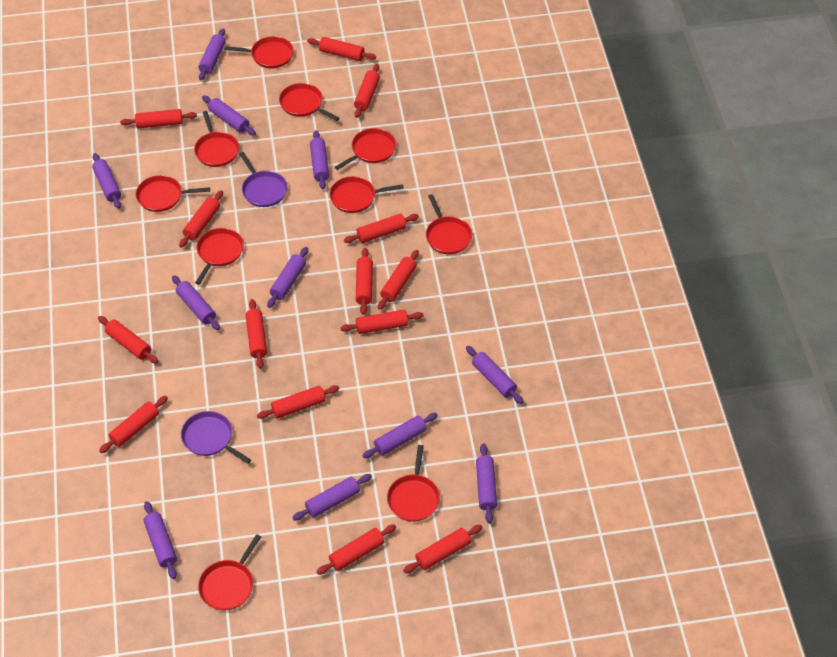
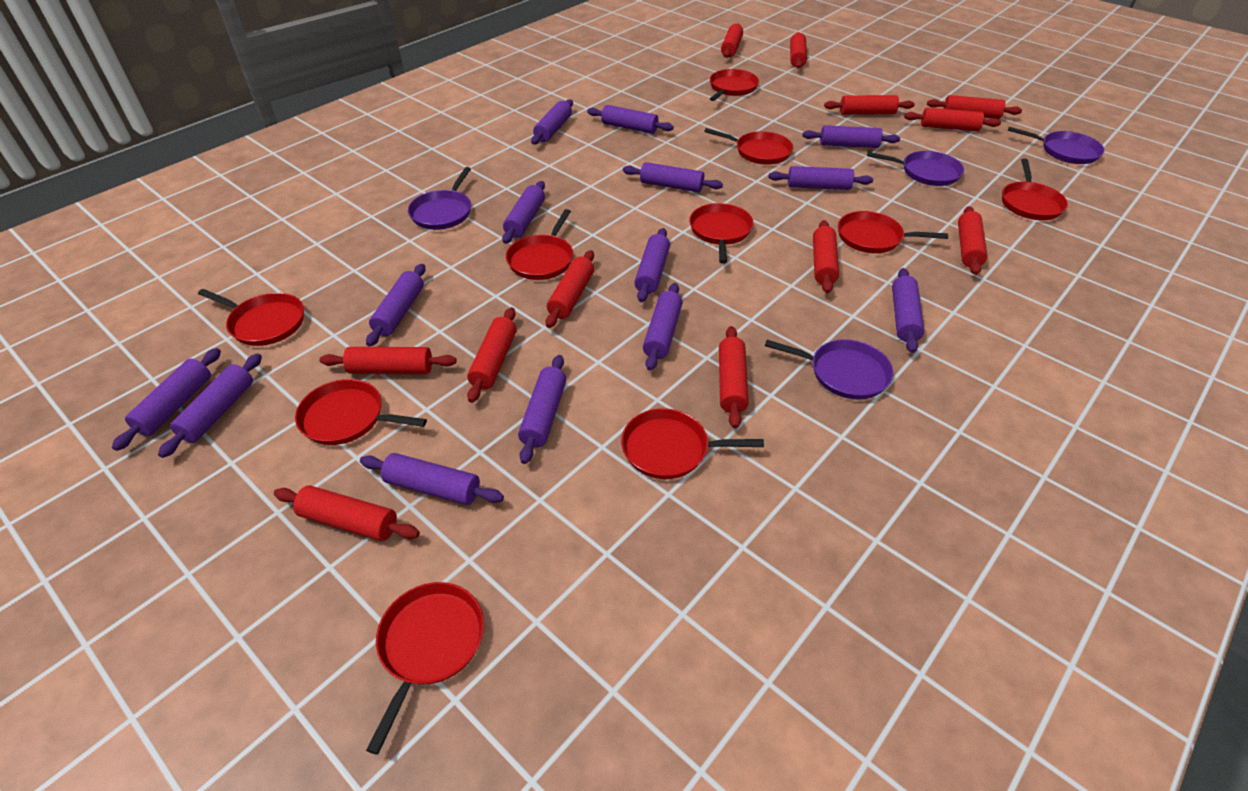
purple pan: [181,411,251,464] [239,152,287,207] = 2 -> [408,167,471,230] [765,339,893,400] [867,151,964,186] [1008,127,1104,164] = 4
purple rolling pin: [92,153,121,209] [143,501,177,579] [172,275,220,330] [199,29,226,81] [202,95,256,135] [267,247,308,308] [292,474,372,521] [310,130,329,189] [362,413,438,458] [466,346,523,404] [476,443,497,523] = 11 -> [112,348,221,451] [158,353,262,458] [360,453,504,505] [366,264,425,347] [502,181,545,244] [518,355,566,464] [531,99,573,144] [587,105,674,134] [623,162,723,192] [634,228,670,302] [643,283,682,371] [768,166,873,190] [802,125,900,148] [892,268,924,353] = 14
red rolling pin: [98,316,158,364] [99,396,168,453] [120,109,197,128] [179,191,223,248] [246,299,267,369] [257,385,339,419] [307,37,376,61] [317,524,396,575] [340,310,423,334] [344,214,419,243] [354,64,380,118] [356,248,373,315] [378,250,419,310] [403,525,483,573] = 14 -> [274,486,420,541] [320,347,457,374] [467,307,517,403] [546,250,594,328] [719,326,749,428] [721,24,743,58] [790,32,807,69] [813,220,839,293] [824,95,915,115] [904,108,1001,131] [927,95,1022,119] [958,206,987,275] = 12

